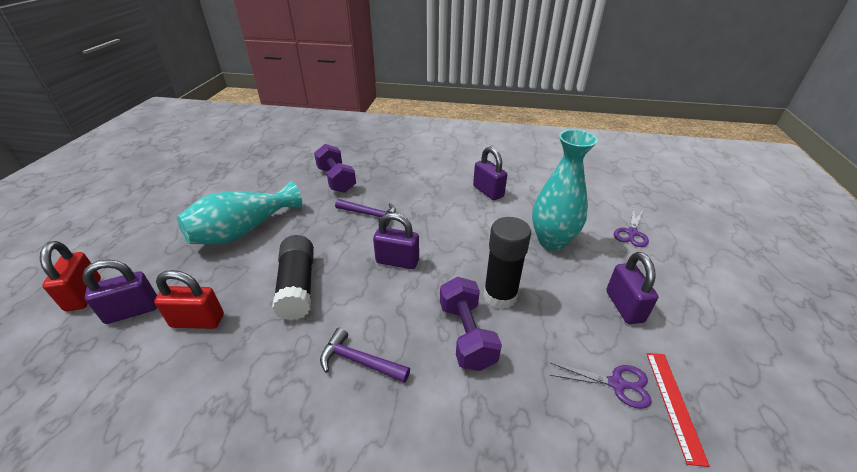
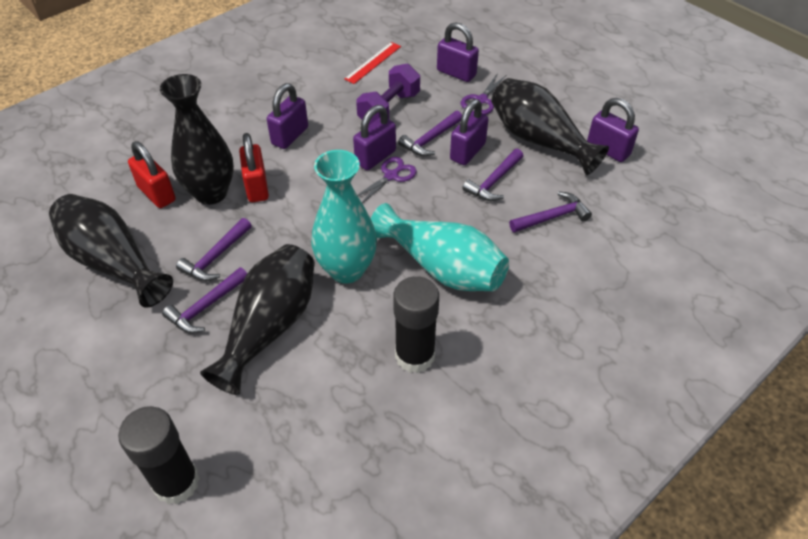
black vase: none = 0 -> [49,194,173,308] [160,74,234,205] [200,244,315,395] [491,78,609,175] = 4
purple dumbbell: [314,144,356,193] [440,277,502,371] = 2 -> [356,64,420,125] = 1
purple hammer: [320,328,410,383] [335,199,396,227] = 2 -> [162,267,247,333] [176,218,252,281] [398,110,462,156] [462,149,523,201] [509,191,592,233] = 5
purple padlock: [82,259,157,324] [373,213,419,269] [473,146,507,200] [606,252,658,324] = 4 -> [267,83,308,149] [353,105,396,170] [437,22,479,82] [450,99,489,165] [587,98,639,162] = 5

